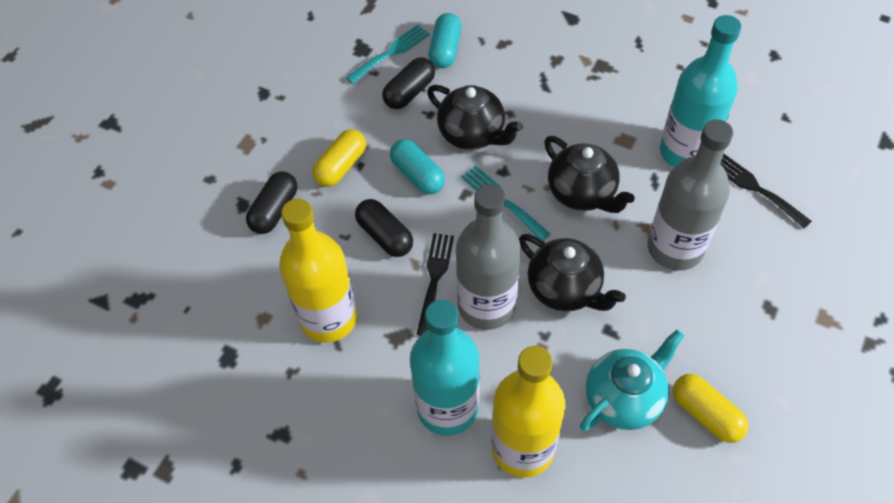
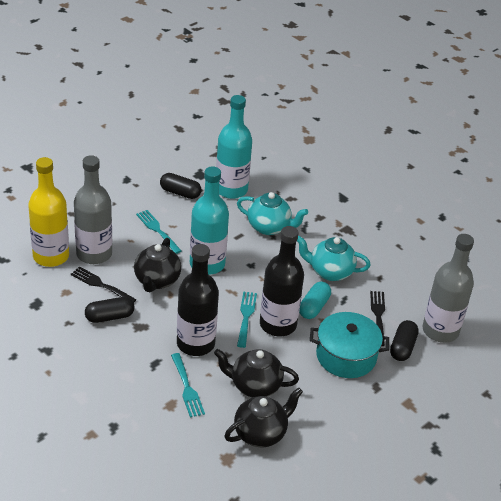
black bottle: none = 0 -> [177,244,219,356] [260,226,304,337] = 2
turquoise capsule: [390,139,445,195] [429,13,462,68] = 2 -> [299,282,331,319] = 1
turquoise fork: [346,25,430,84] [461,165,550,241] = 2 -> [136,210,181,254] [171,353,205,417] [237,291,257,348] = 3
turquoise pot: none = 0 -> [310,312,389,378] = 1
turquoise teapot: [580,330,684,431] = 1 -> [237,192,308,235] [297,236,371,281] = 2
yellow bottle: [279,199,357,343] [491,346,565,478] = 2 -> [28,157,69,267] = 1
yellow capsule: [312,129,366,187] [673,374,748,443] = 2 -> none = 0

